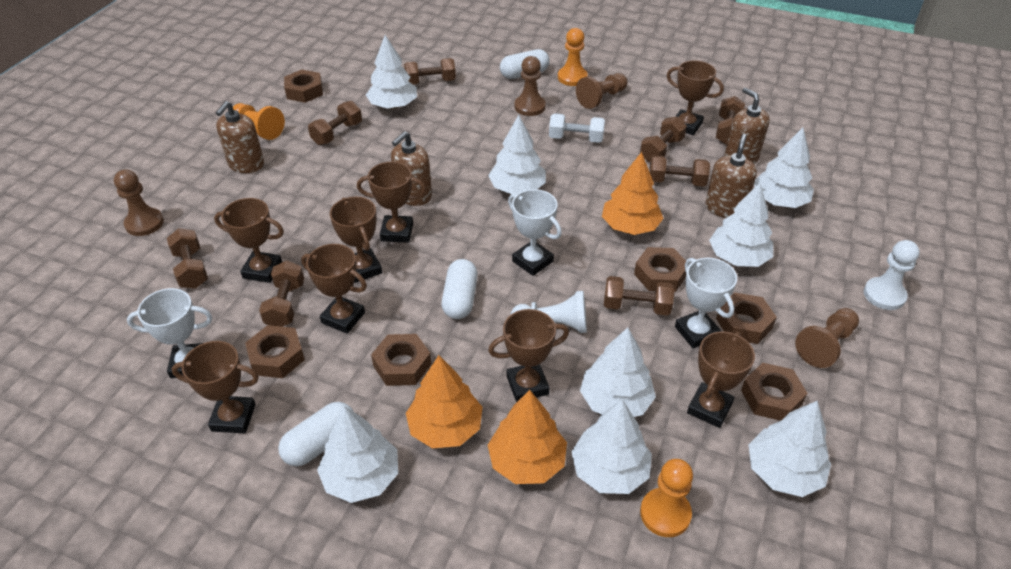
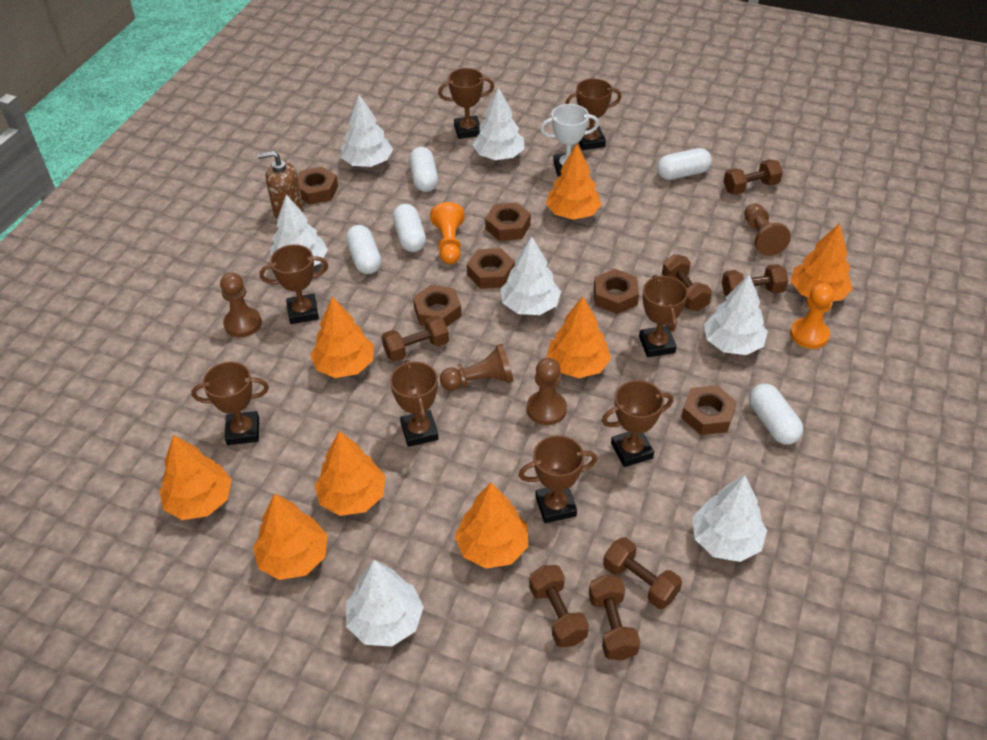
brown dumbbell: [167,228,208,289] [259,261,304,327] [308,101,362,145] [404,58,456,84] [604,276,674,316] [640,117,687,163] [649,155,710,186] [716,96,745,145] = 8 -> [382,315,449,362] [529,565,589,647] [589,575,640,660] [603,537,682,609] [662,254,712,311] [722,264,788,296] [723,159,783,195] = 7
brown soap dispenser: [216,101,264,173] [391,131,432,206] [706,134,757,218] [724,88,770,164] = 4 -> [258,151,303,219] = 1
orange pawn: [233,103,285,140] [558,28,588,86] [640,459,693,537] = 3 -> [430,202,465,264] [790,283,834,349] = 2
orange tree: [406,355,483,448] [488,390,567,484] [602,152,664,235] = 3 -> [159,435,232,520] [253,493,328,580] [310,297,374,378] [314,431,386,516] [455,482,528,569] [546,144,602,220] [546,296,611,378] [791,223,853,301] = 8
white capsule: [278,402,354,466] [441,259,478,319] [500,49,550,79] = 3 -> [346,225,381,274] [393,204,426,252] [409,147,438,192] [657,148,712,180] [749,384,803,445] = 5
white dumbbell: [549,113,605,143] = 1 -> none = 0
white pawn: [511,291,587,333] [864,240,920,310] = 2 -> none = 0
white tree: [317,406,398,503] [366,35,417,109] [488,115,546,194] [571,399,652,494] [580,327,656,417] [709,183,773,267] [749,401,831,497] [754,127,814,208] = 8 -> [270,195,328,266] [341,95,393,167] [346,560,424,647] [473,87,525,160] [501,236,561,315] [692,475,767,562] [704,274,768,355] = 7
white trophy: [127,288,213,378] [508,189,562,276] [675,258,737,348] = 3 -> [540,104,599,176] = 1

